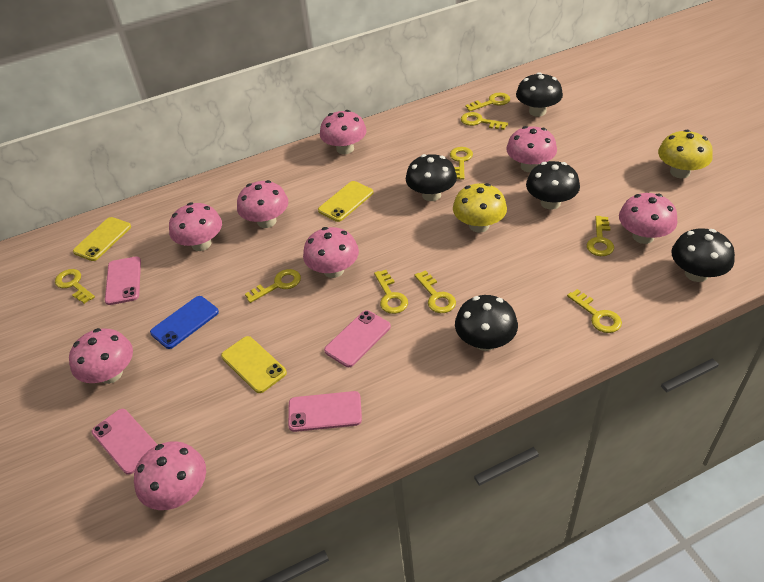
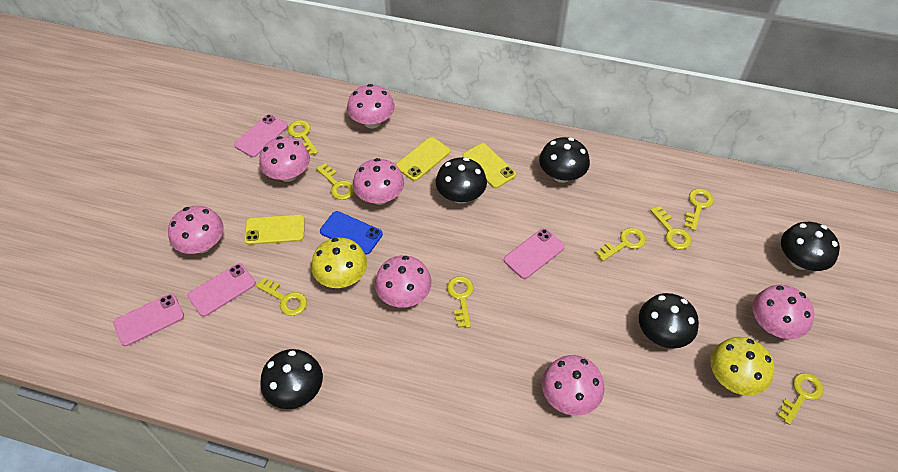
pink mushroom: [69,328,133,384] [134,441,206,510] [169,203,222,251] [237,180,288,228] [303,227,359,278] [320,110,366,154] [506,126,557,172] [619,193,677,244] = 8 -> [168,206,224,254] [259,136,310,182] [347,84,395,128] [353,158,404,205] [375,255,432,308] [542,355,604,416] [752,285,814,339] = 7
yellow key: [55,269,95,304] [245,269,301,303] [374,270,408,314] [414,270,456,313] [450,147,473,180] [461,112,508,130] [465,93,510,112] [567,289,622,333] [587,216,614,256] = 9 -> [256,277,307,316] [288,120,318,155] [316,163,354,200] [447,276,474,328] [596,228,646,261] [650,206,691,250] [684,189,714,231] [777,373,823,425] = 8

